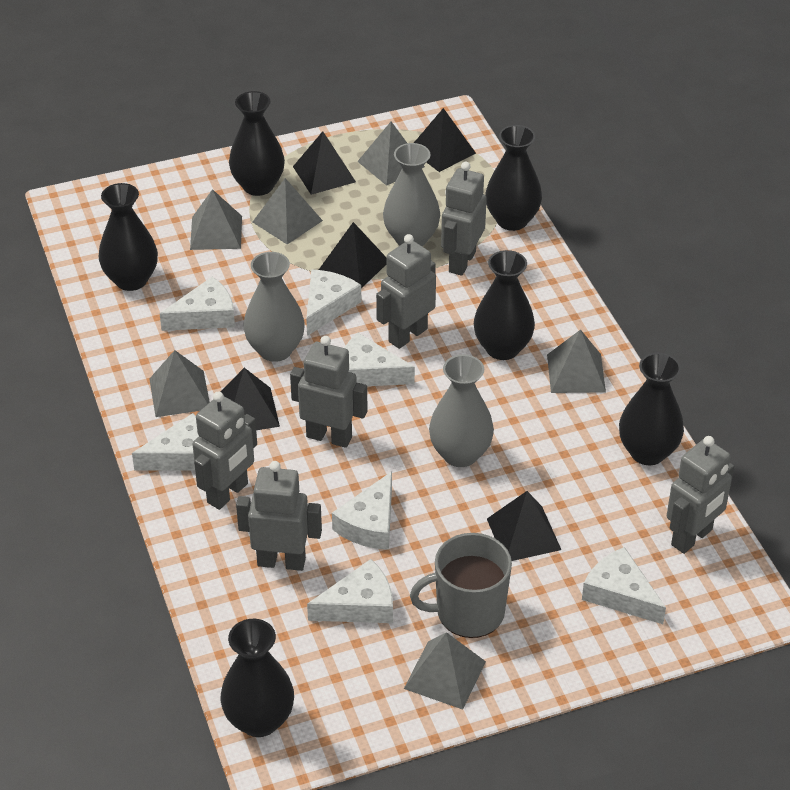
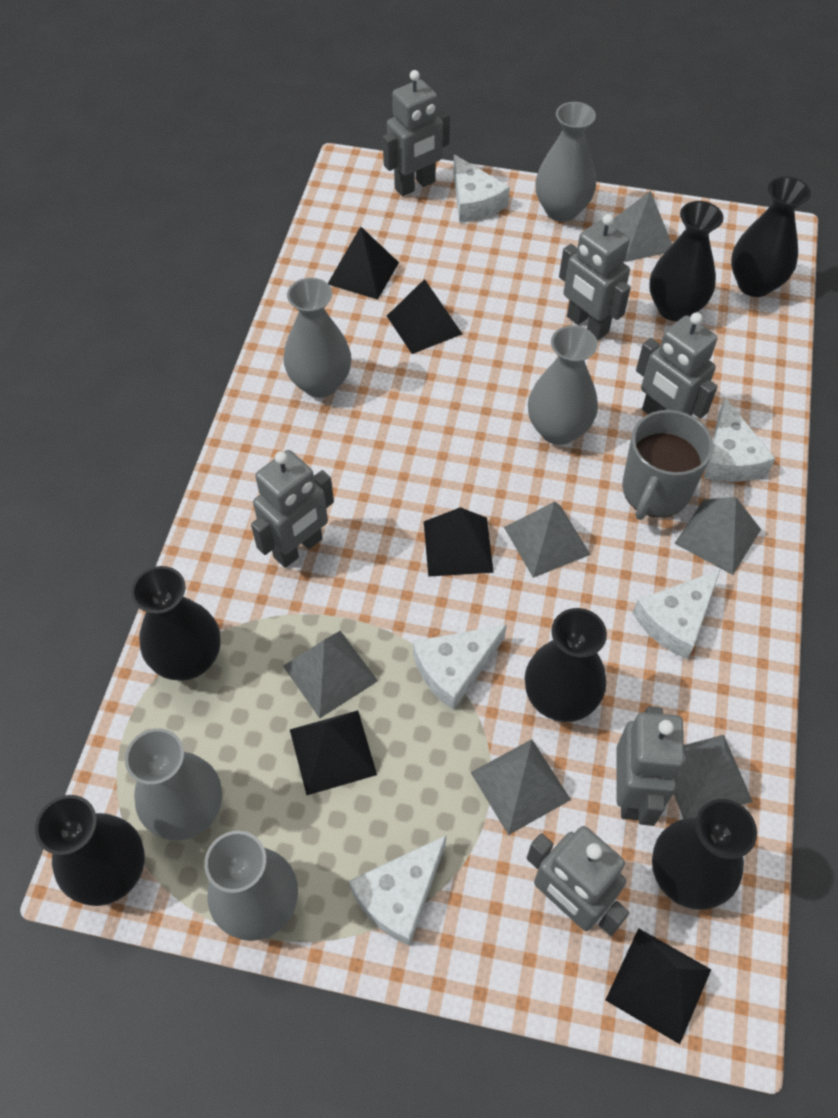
grey vase: [243,252,305,362] [383,143,440,246] [429,354,494,467] = 3 -> [125,728,222,841] [204,831,298,941] [283,278,351,398] [528,325,598,445] [535,102,596,222] = 5
white cheese: [132,413,199,471] [160,277,235,331] [306,270,361,336] [307,559,393,623] [332,471,392,550] [345,333,415,386] [582,547,666,624] = 7 -> [349,836,446,946] [413,624,507,710] [453,154,510,223] [633,569,721,659] [704,398,775,482] = 5

